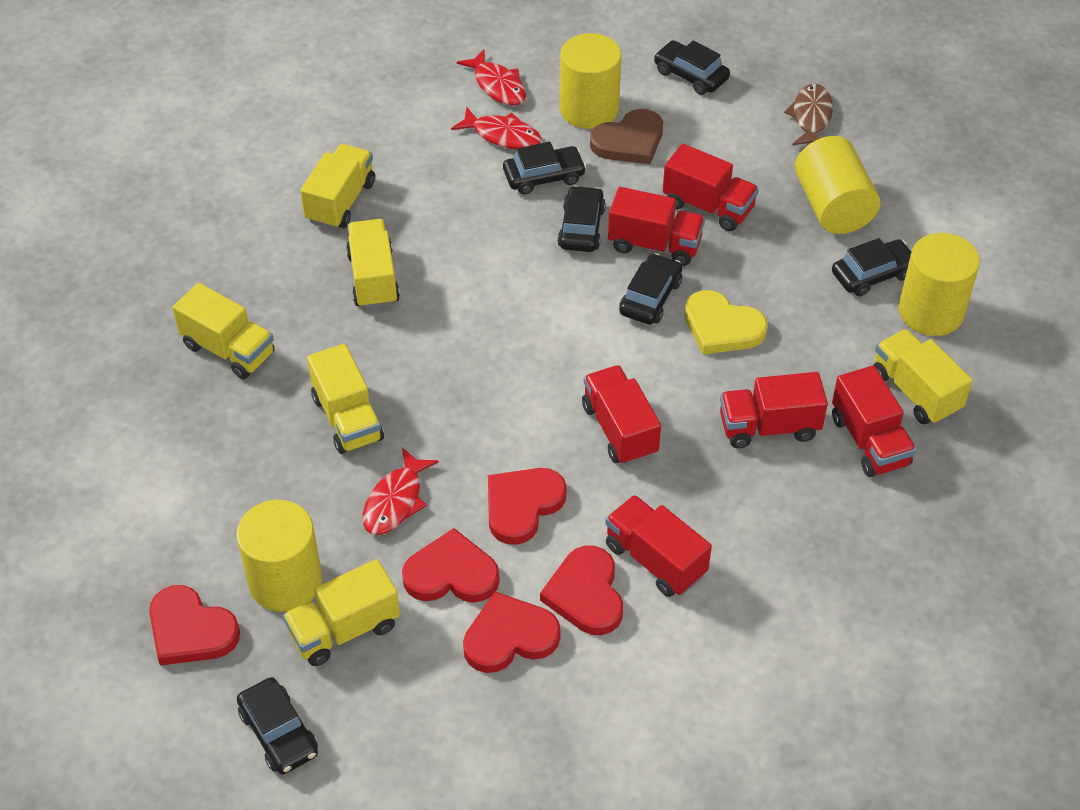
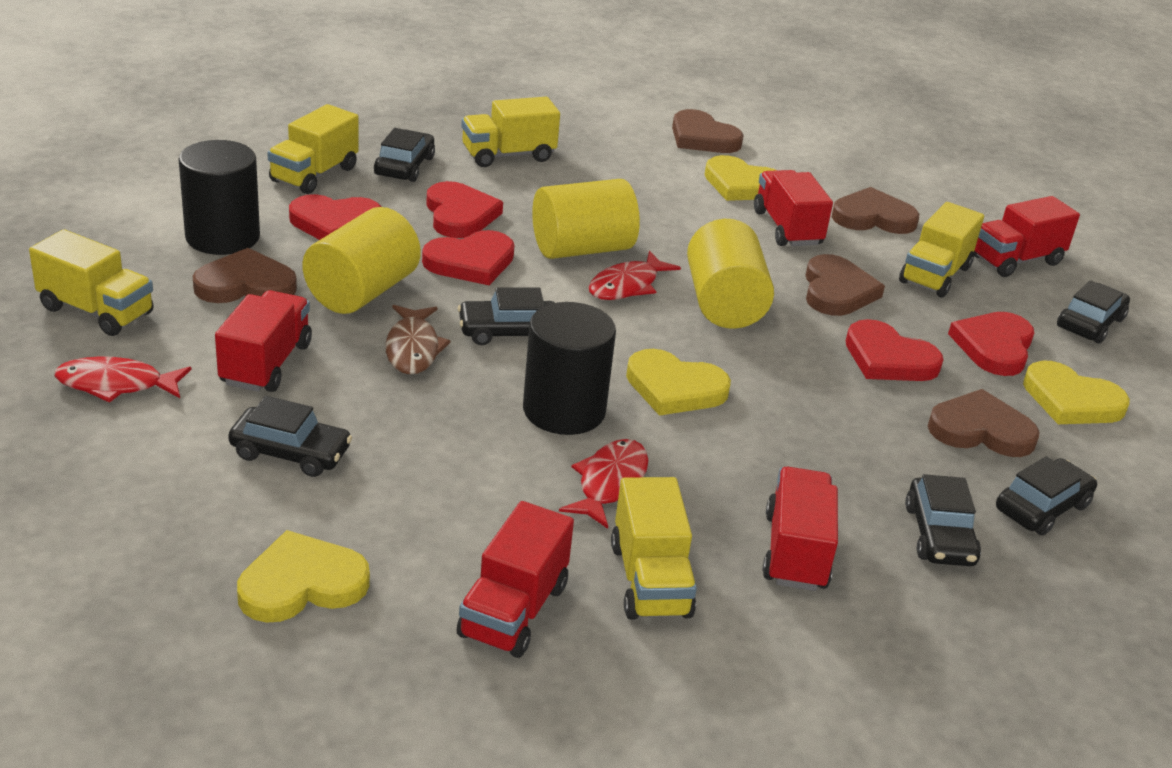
black cylinder: none = 0 -> [178,140,260,255] [523,302,616,435] = 2
brown heart: [590,109,663,164] = 1 -> [193,248,297,303] [672,109,744,153] [805,254,885,316] [832,187,919,234] [928,389,1040,457] = 5
red truck: [582,365,661,465] [605,495,712,597] [608,187,705,266] [663,144,759,231] [720,372,828,448] [832,366,917,477] = 6 -> [215,290,312,392] [457,501,574,658] [754,170,833,246] [763,467,838,591] [974,196,1080,277] = 5
yellow cylinder: [236,500,322,612] [560,33,622,129] [795,136,880,234] [899,233,980,336] = 4 -> [302,207,421,314] [532,179,640,259] [687,219,774,329] = 3
yellow heart: [684,290,768,355] = 1 -> [237,530,370,623] [626,349,731,416] [705,155,777,201] [1023,361,1130,424] = 4
yellow truck: [173,283,275,379] [283,559,400,666] [300,144,375,229] [307,344,384,454] [346,219,400,309] [873,329,973,424] = 6 -> [29,229,154,336] [268,104,359,194] [461,97,560,167] [611,477,697,620] [899,202,984,298] = 5

